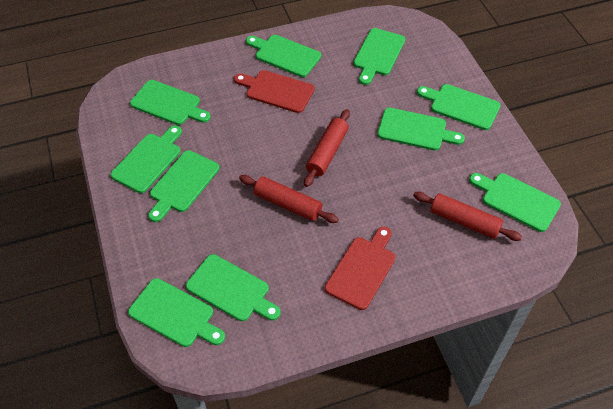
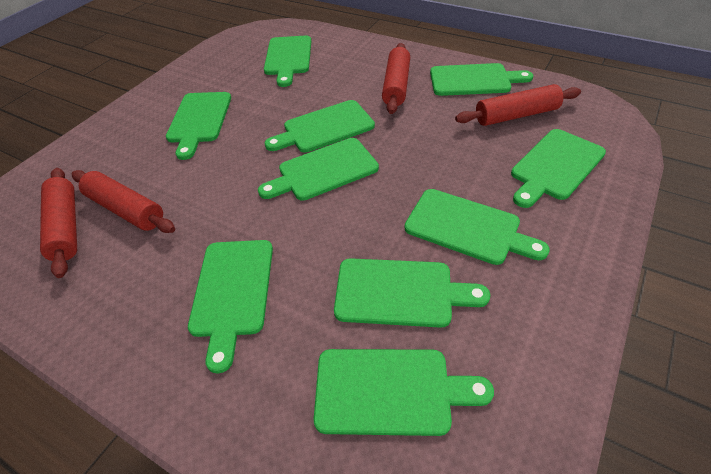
red cutting board: [234,70,315,113] [325,227,396,310] = 2 -> none = 0
red rolling pin: [239,175,339,223] [304,109,350,187] [413,192,522,241] = 3 -> [40,168,77,278] [72,170,175,233] [382,43,410,114] [455,84,581,126] = 4

